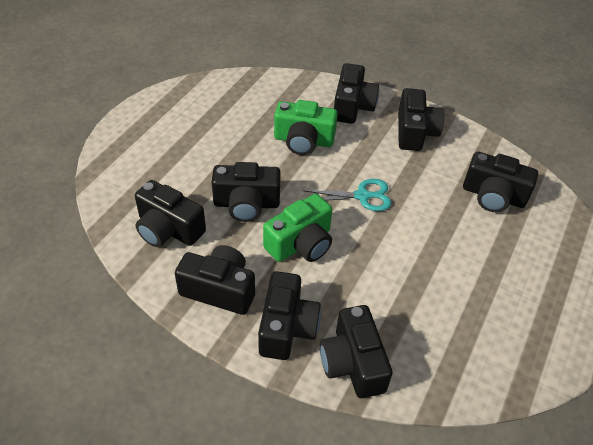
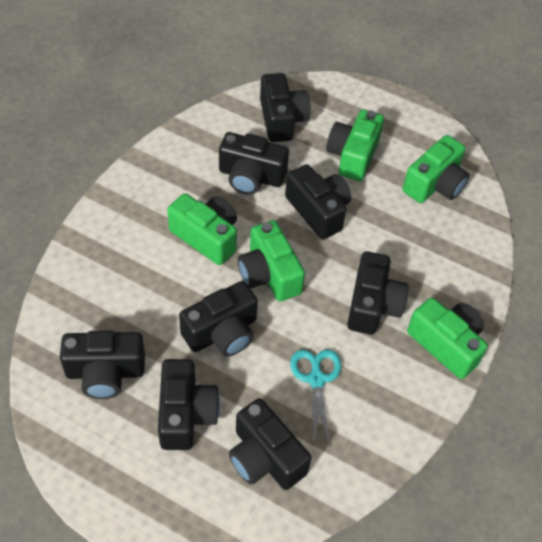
green camera: [263,194,332,262] [274,100,338,155] = 2 -> [167,193,237,265] [238,220,305,301] [326,109,384,181] [403,135,470,203] [407,298,488,379] = 5

